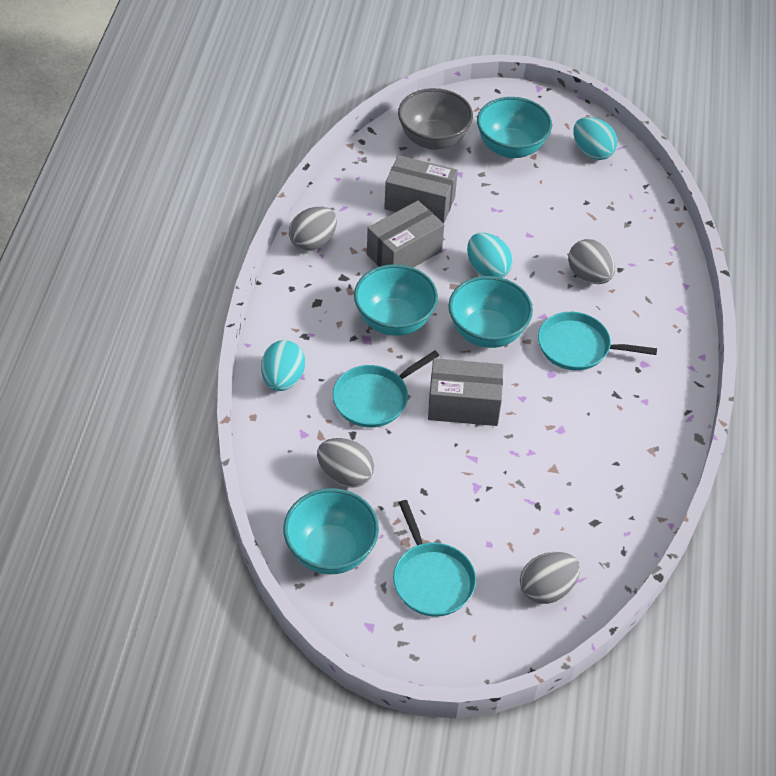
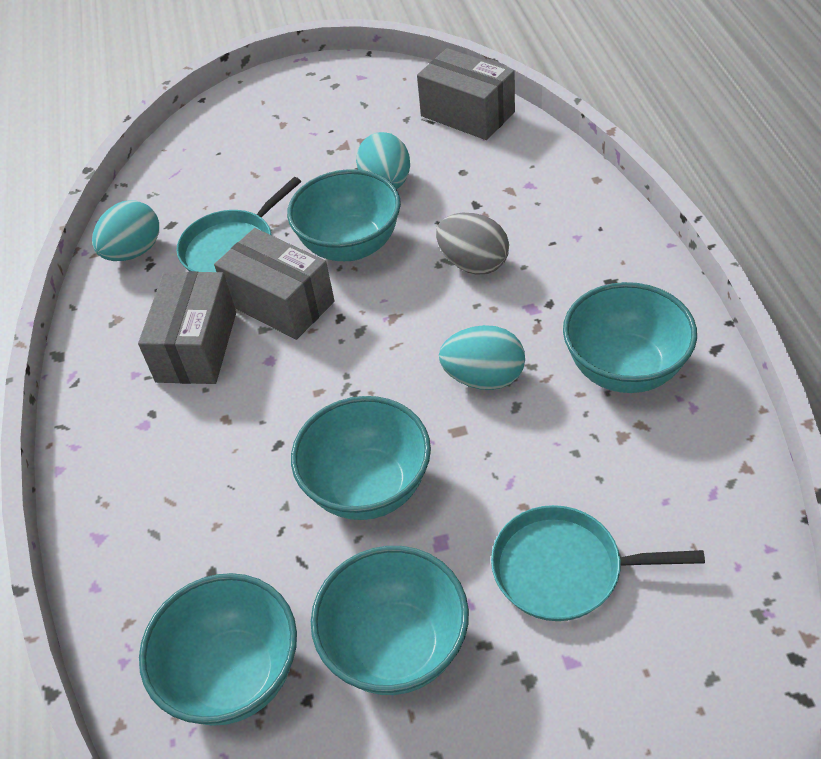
grey bowl: [398,88,473,150] = 1 -> none = 0
grey egg: [289,207,337,251] [317,438,374,487] [520,552,580,604] [568,239,615,284] = 4 -> [436,213,509,275] = 1
turquoise bowl: [283,488,379,575] [354,264,438,336] [448,276,533,348] [477,97,552,158] = 4 -> [139,573,297,726] [287,169,401,261] [291,396,431,520] [311,546,469,695] [563,282,697,393] = 5
turquoise pan: [333,351,439,428] [393,500,476,617] [538,312,657,371] = 3 -> [177,177,301,272] [491,505,705,621] = 2

